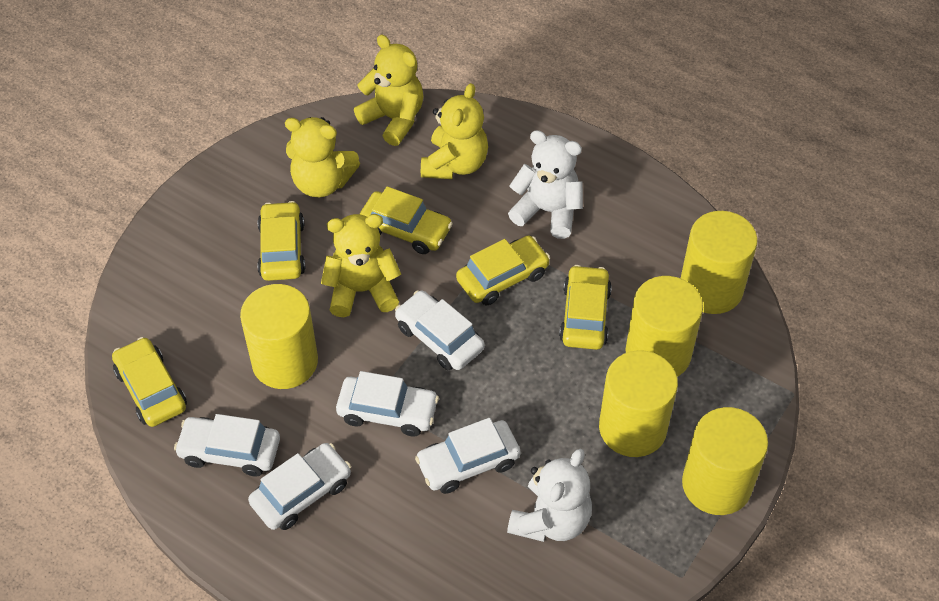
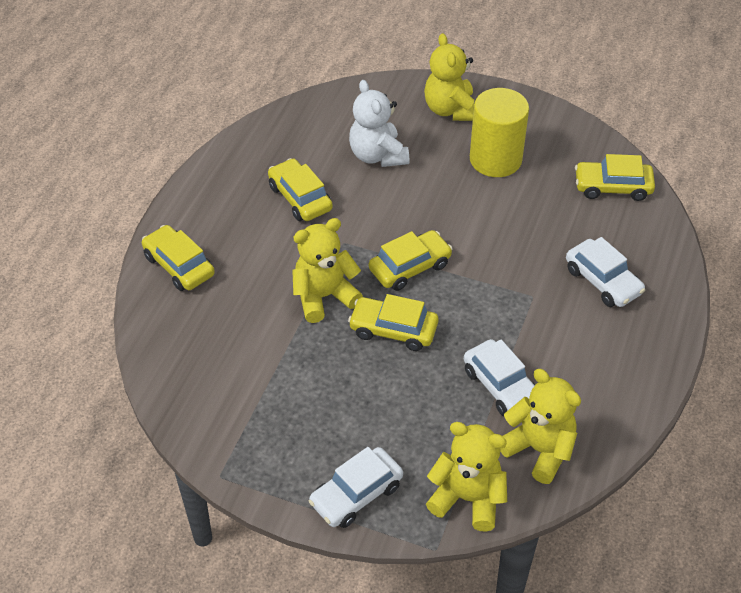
white car: [174,414,280,477] [248,443,351,530] [336,371,439,437] [395,290,485,370] [415,418,521,494] = 5 -> [308,447,403,528] [464,339,536,416] [566,237,645,307] = 3
white teddy bear: [507,448,592,542] [508,130,583,239] = 2 -> [349,80,409,167] = 1
yellow cylinder: [240,284,318,389] [599,350,678,457] [625,276,703,377] [681,211,757,314] [682,407,768,515] = 5 -> [470,88,529,177] = 1

